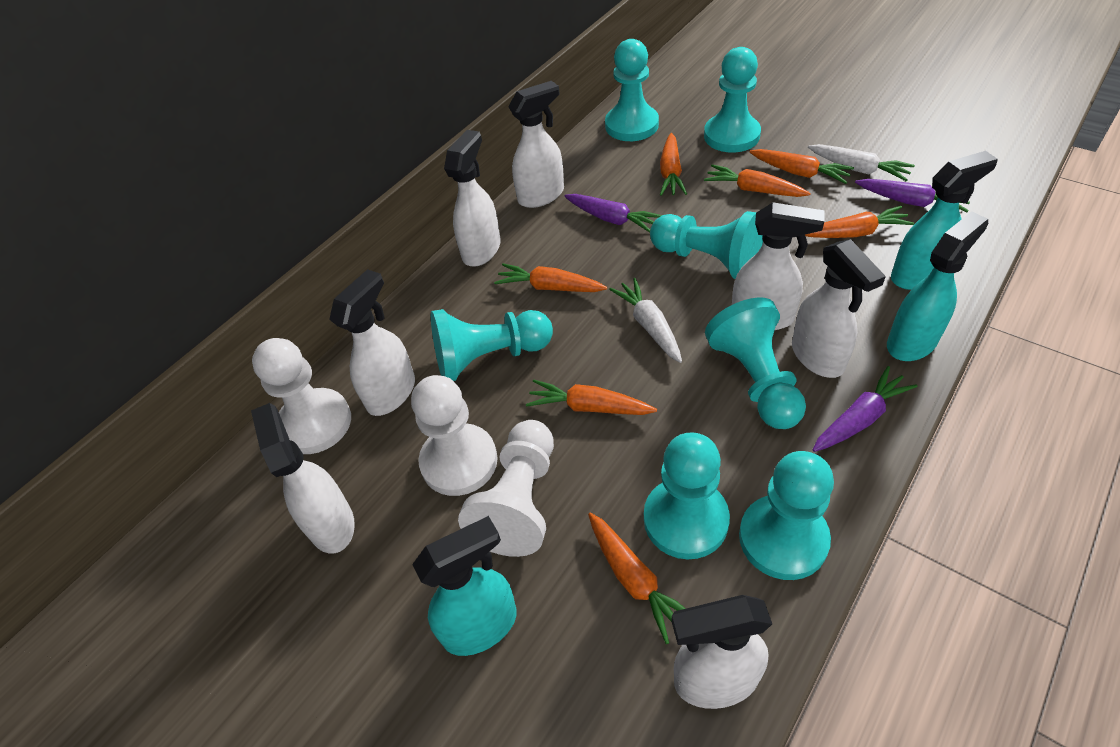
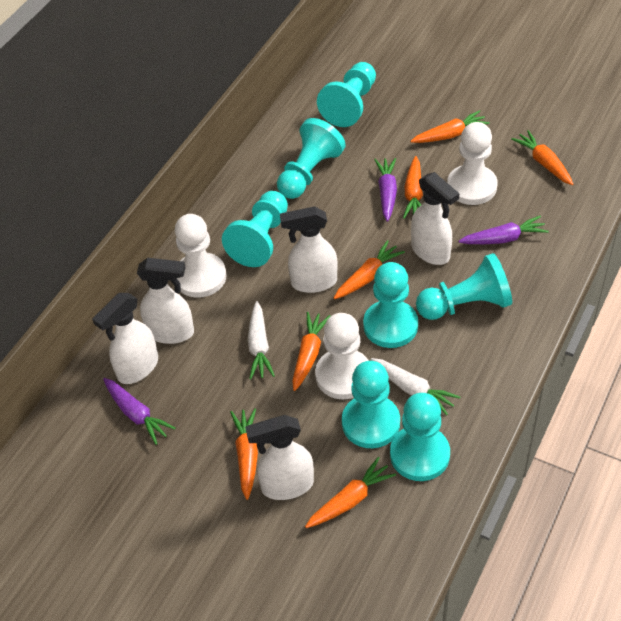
turquoise spray bottle: [412,516,517,656] [887,211,988,361] [891,151,998,290] = 3 -> none = 0
white spray bottle: [251,403,355,554] [329,269,415,416] [444,130,501,267] [508,81,564,208] [671,595,772,709] [732,202,825,330] [792,239,886,378] = 7 -> [92,293,158,384] [137,258,194,344] [245,415,314,500] [280,206,338,293] [411,172,459,265] = 5

